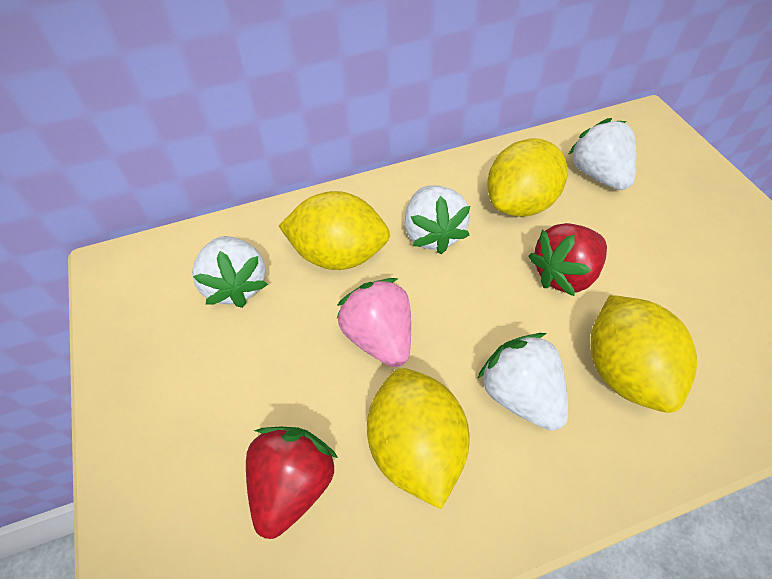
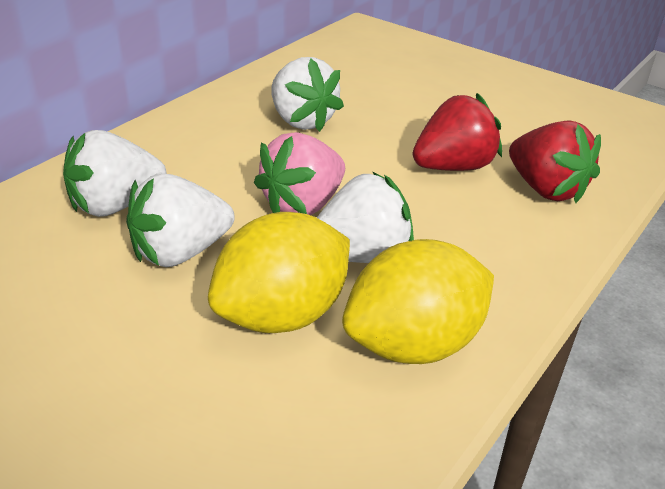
yellow lemon: [279,191,390,270] [367,368,469,509] [487,138,568,217] [590,295,697,413] = 4 -> [208,212,350,333] [342,239,494,364] = 2

